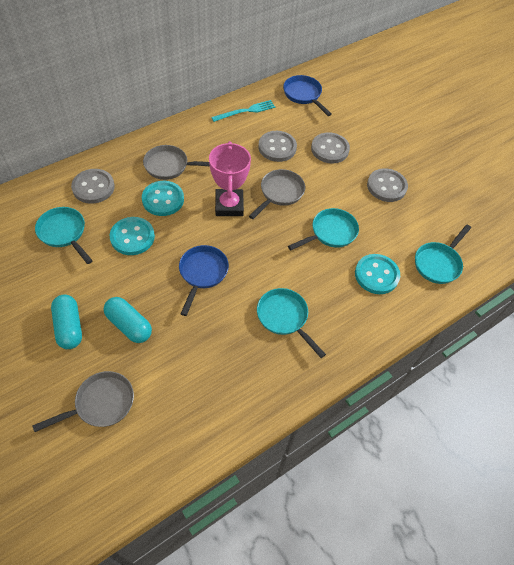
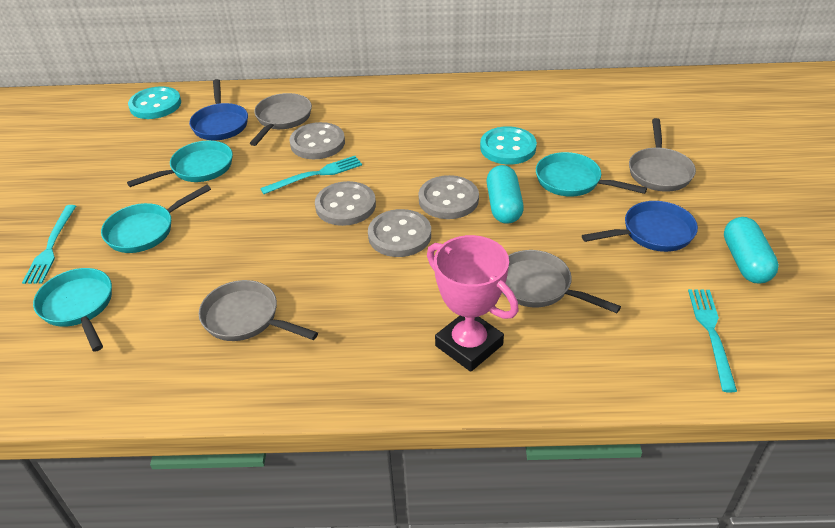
grey pan: [32,371,134,432] [143,145,210,180] [249,169,305,219] = 3 -> [199,280,318,341] [249,93,312,146] [502,250,621,313] [629,118,696,192] = 4
turquoise button: [110,217,155,255] [142,181,184,216] [355,254,400,294] = 3 -> [128,86,181,119] [480,126,537,165] = 2
turquoise fork: [211,100,275,122] = 1 -> [22,205,76,284] [260,156,362,194] [688,289,737,392] = 3

